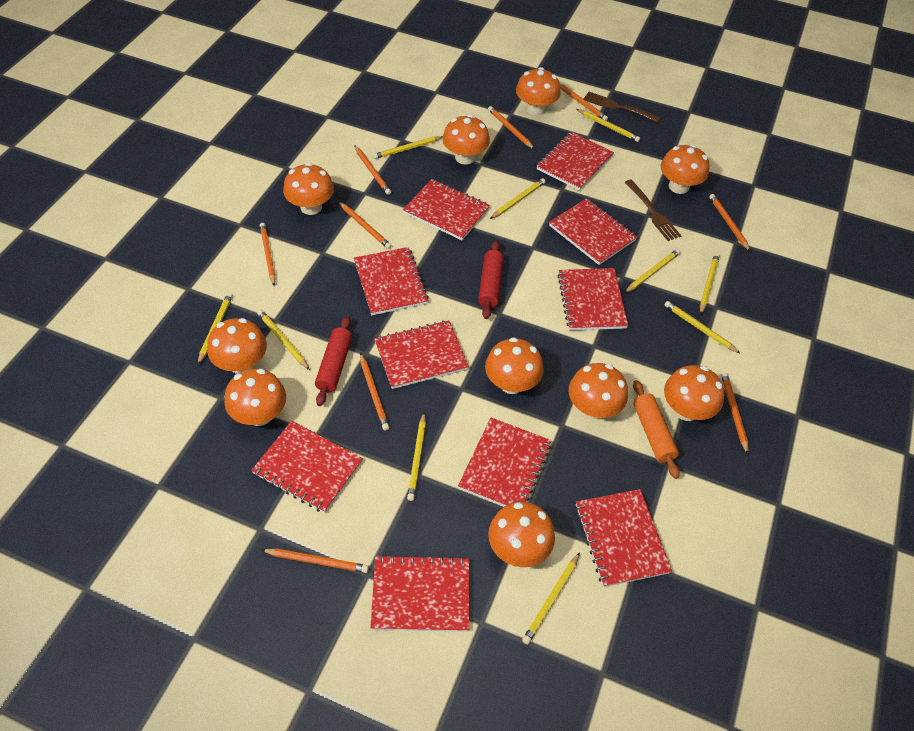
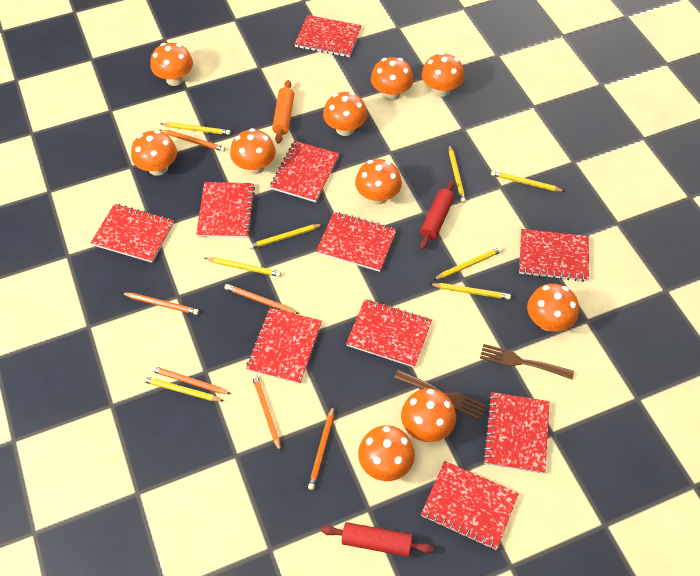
orange pencil: [260,223,276,286] [262,548,369,573] [338,201,392,249] [354,145,391,195] [360,353,389,431] [488,106,534,149] [560,84,608,121] [709,194,751,252] [721,372,749,454] = 9 -> [122,293,199,315] [151,366,231,394] [160,130,226,152] [225,284,299,314] [252,374,281,452] [308,406,334,490] = 6
yellow pencil: [198,293,233,365] [257,309,310,370] [373,136,443,159] [407,412,426,501] [490,178,546,219] [522,552,580,645] [577,109,640,142] [624,249,680,293] [665,301,741,354] [700,253,720,315] = 10 -> [142,376,223,402] [160,122,231,135] [205,257,281,277] [248,224,323,249] [430,283,511,300] [433,247,503,280] [449,144,466,203] [491,170,564,192] = 8

